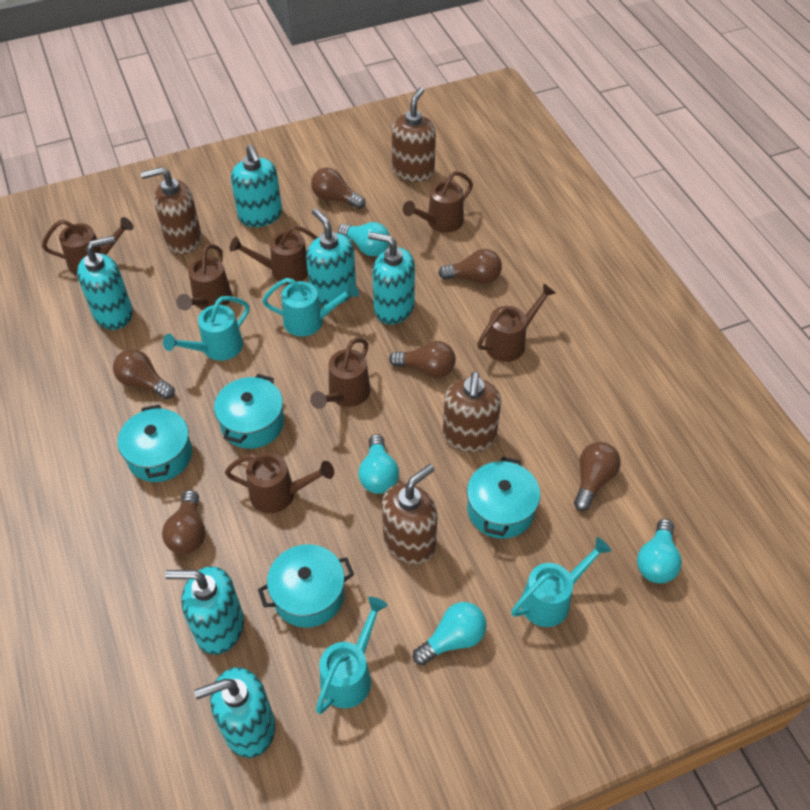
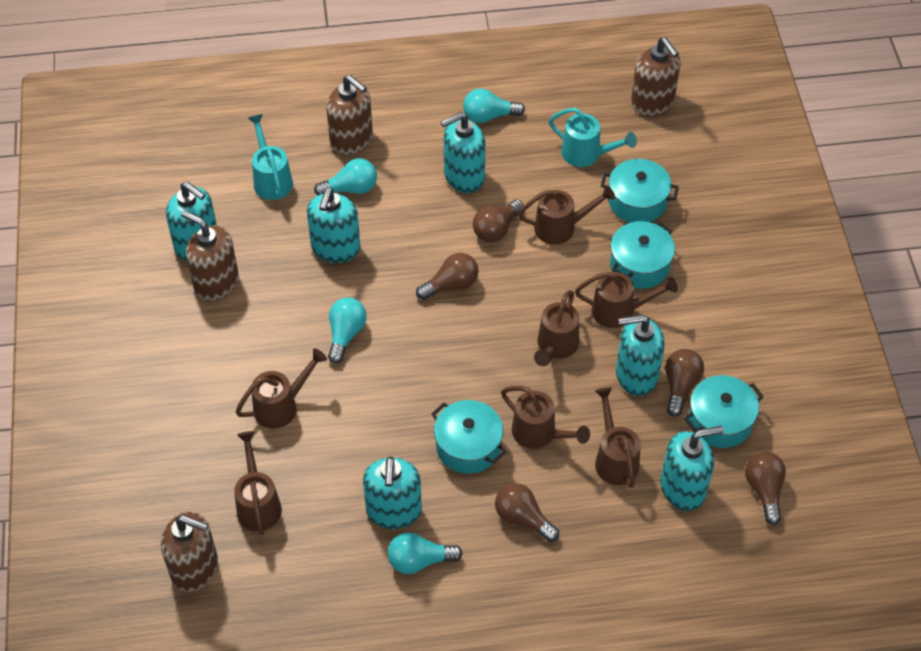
brown light bulb: [113,349,175,399] [162,490,206,554] [311,167,366,209] [389,341,456,378] [438,249,502,284] [574,442,621,511] = 6 -> [416,253,479,300] [473,199,524,242] [495,483,559,542] [666,349,704,417] [745,452,786,525] = 5
turquoise watering can: [163,296,250,361] [262,278,359,337] [316,597,388,714] [511,537,611,627] = 4 -> [248,114,293,200] [549,108,637,167] = 2

